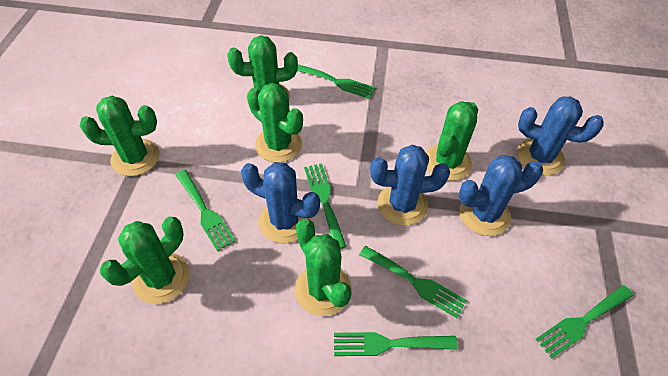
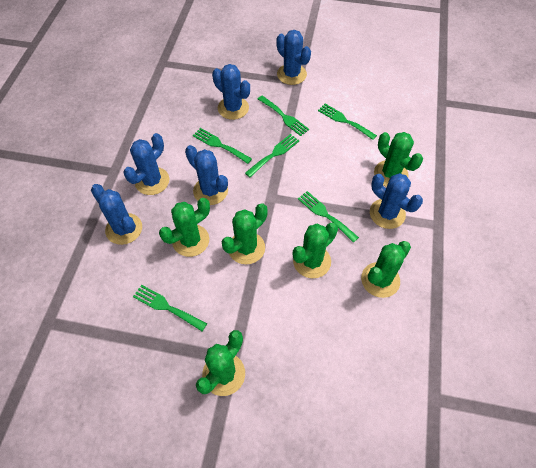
blue cactus: [241,162,320,244] [370,145,450,226] [458,155,543,236] [517,97,604,175] = 4 -> [91,184,142,245] [124,133,169,195] [185,145,228,205] [212,64,250,120] [276,30,311,85] [370,173,423,229] = 6

